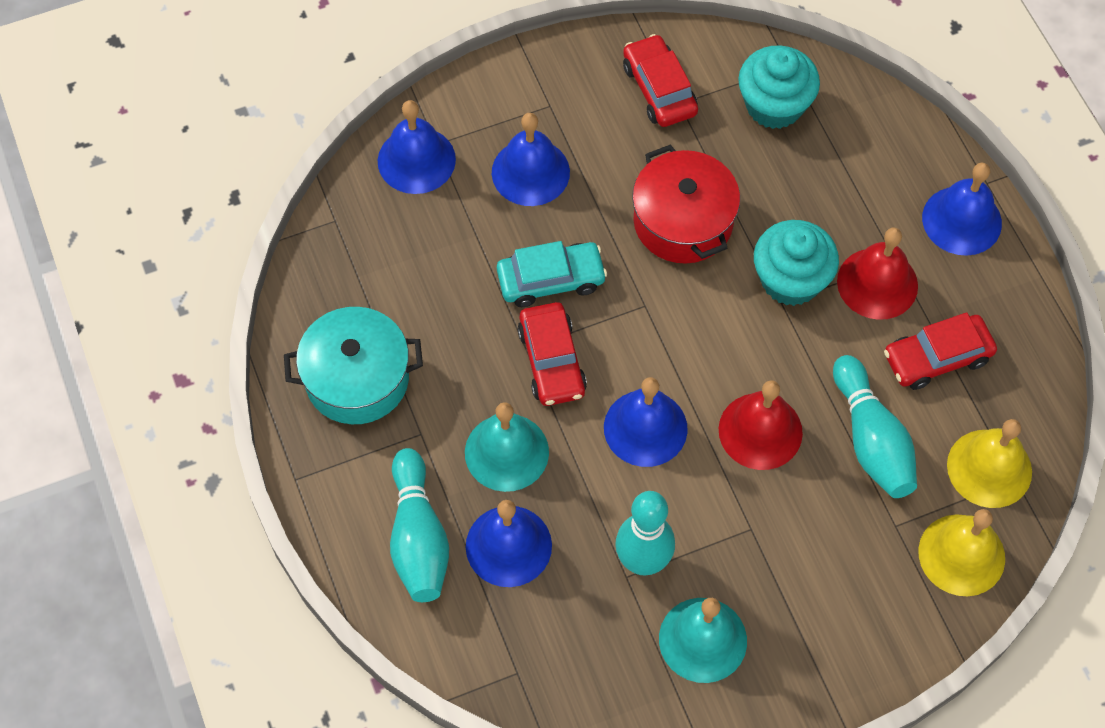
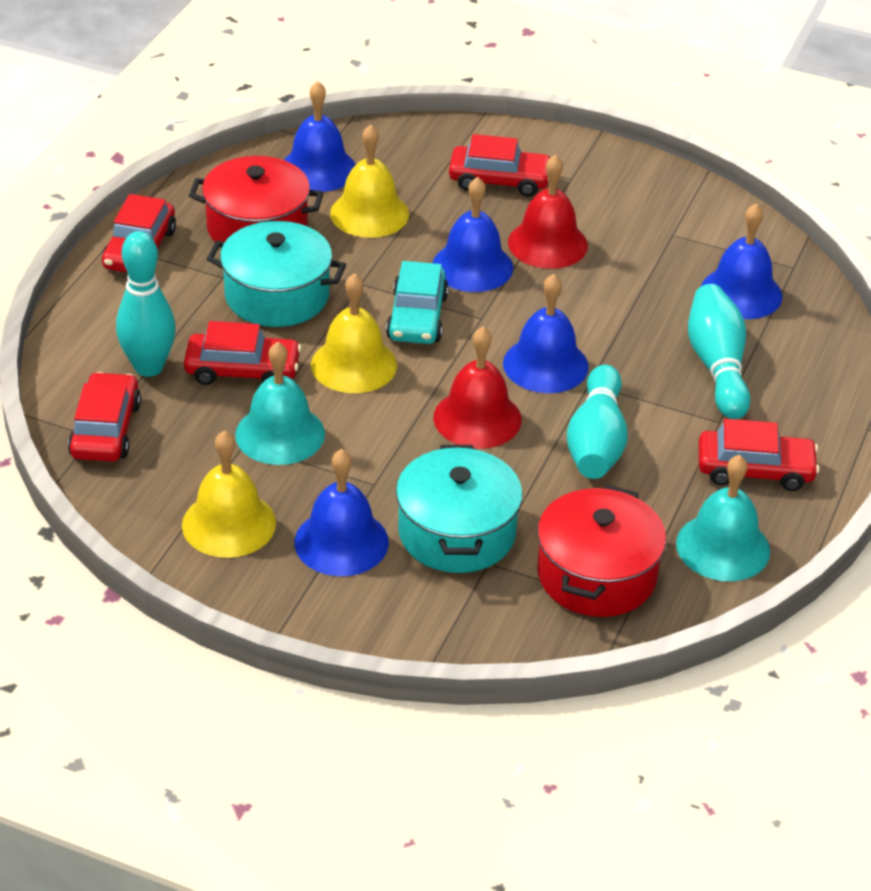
red car: [518,302,587,406] [623,34,698,127] [884,312,997,390] = 3 -> [68,372,141,462] [102,194,176,273] [184,321,302,385] [449,134,550,197] [699,419,820,491] = 5
red pot: [632,144,740,264] = 1 -> [189,156,323,248] [537,485,666,617] = 2
turquoise cupcake: [738,46,820,129] [754,220,839,306] = 2 -> none = 0
turquoise pot: [284,307,423,424] = 1 -> [207,221,346,327] [396,445,523,573] = 2
yellow bell: [919,509,1005,596] [947,419,1032,508] = 2 -> [182,431,276,558] [311,273,397,393] [330,125,409,238] = 3

